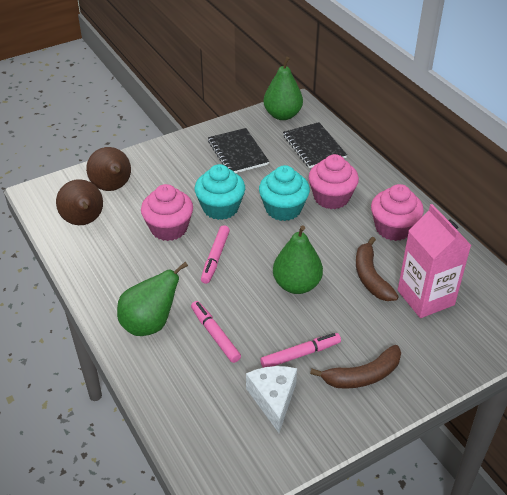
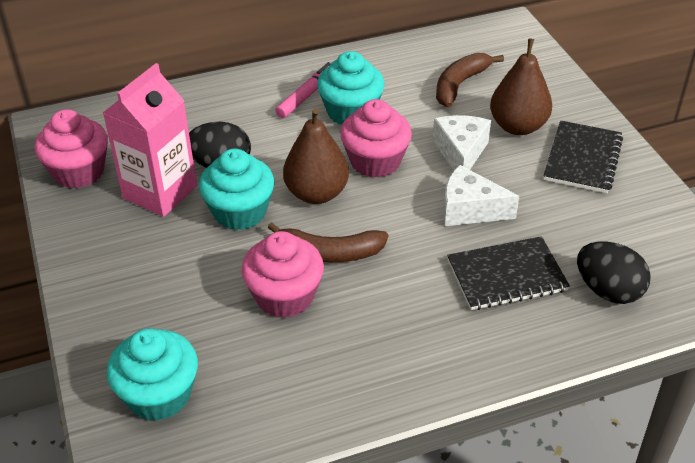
black egg: none = 0 -> [189,122,251,168] [577,242,651,304] = 2
green pear: [117,262,188,336] [264,57,303,120] [273,225,323,294] = 3 -> none = 0
pink marker: [191,301,241,363] [201,225,230,284] [260,333,341,368] = 3 -> [275,62,331,118] = 1
turquoise cupcake: [195,164,245,220] [259,165,310,221] = 2 -> [107,328,198,421] [199,148,274,230] [317,51,384,124] = 3
white cheese: [246,366,297,433] = 1 -> [433,115,491,170] [443,165,519,226] = 2

